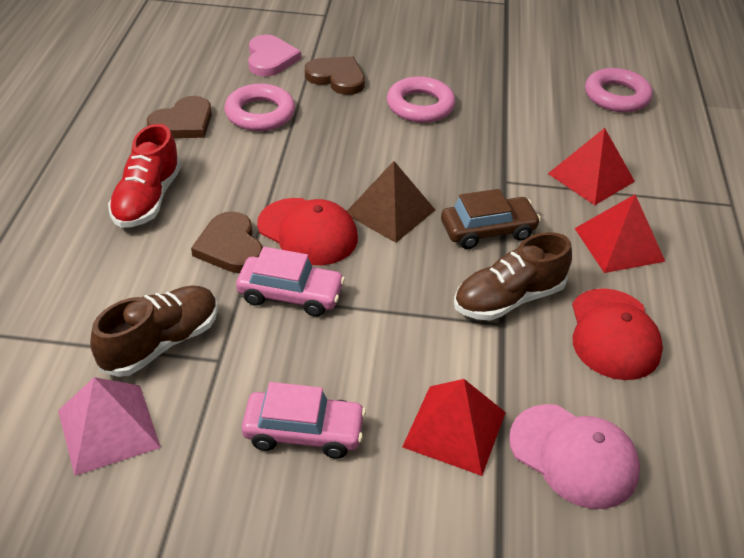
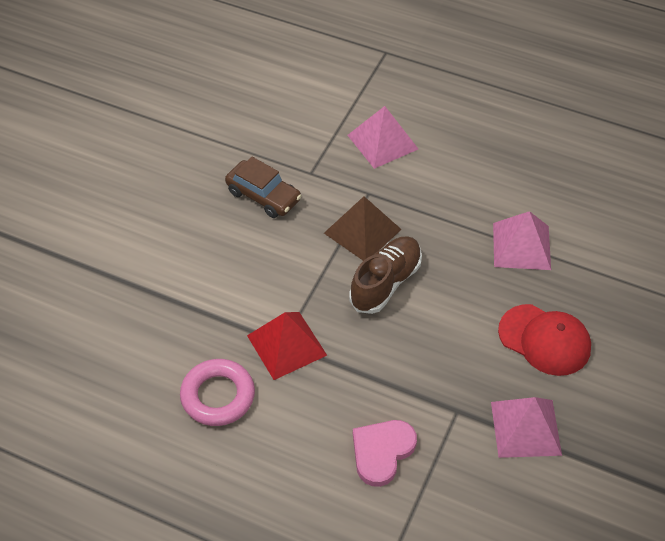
brown heart: [147,96,212,138] [191,211,263,274] [305,56,365,95] = 3 -> none = 0
brown shoe: [90,285,218,377] [454,232,572,321] = 2 -> [349,236,422,314] = 1
pink cap: [509,404,640,509] = 1 -> none = 0
pink car: [236,247,345,317] [242,382,366,459] = 2 -> none = 0
pink pyramid: [58,377,161,476] = 1 -> [347,106,418,169] [491,397,562,458] [493,211,551,270] = 3
pink ring: [224,83,295,131] [387,76,456,123] [585,68,653,113] = 3 -> [180,359,255,426] = 1
red cap: [257,198,358,265] [572,288,663,380] = 2 -> [498,304,591,376] = 1
red pyramid: [402,379,506,476] [548,128,635,205] [574,194,665,273] = 3 -> [247,312,327,380] = 1
red shoe: [108,124,181,228] = 1 -> none = 0

